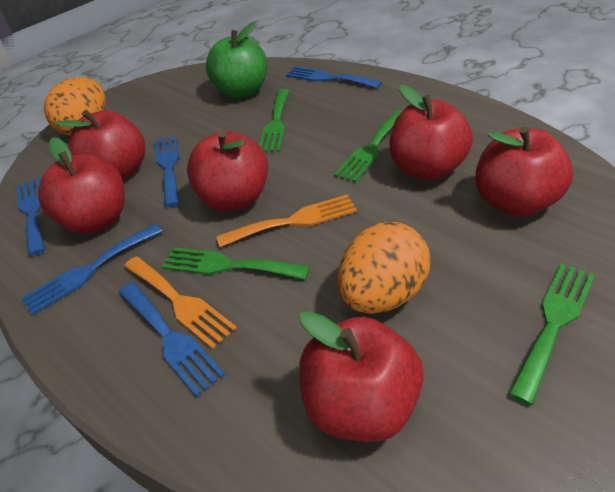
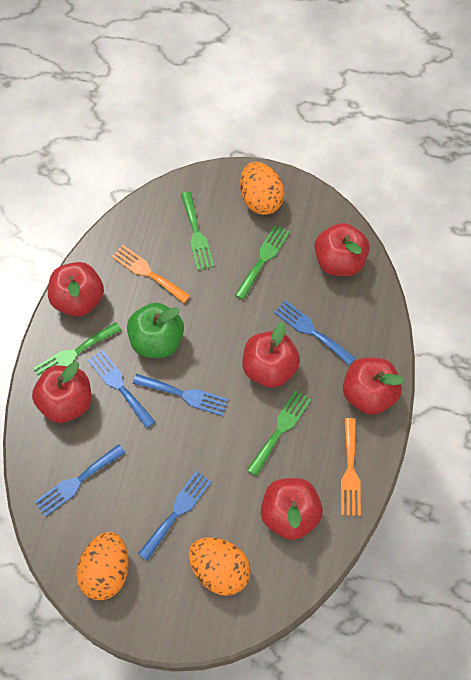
orange egg: [44,77,105,135] [338,222,430,314] = 2 -> [76,532,129,600] [188,537,251,596] [240,162,285,215] = 3

